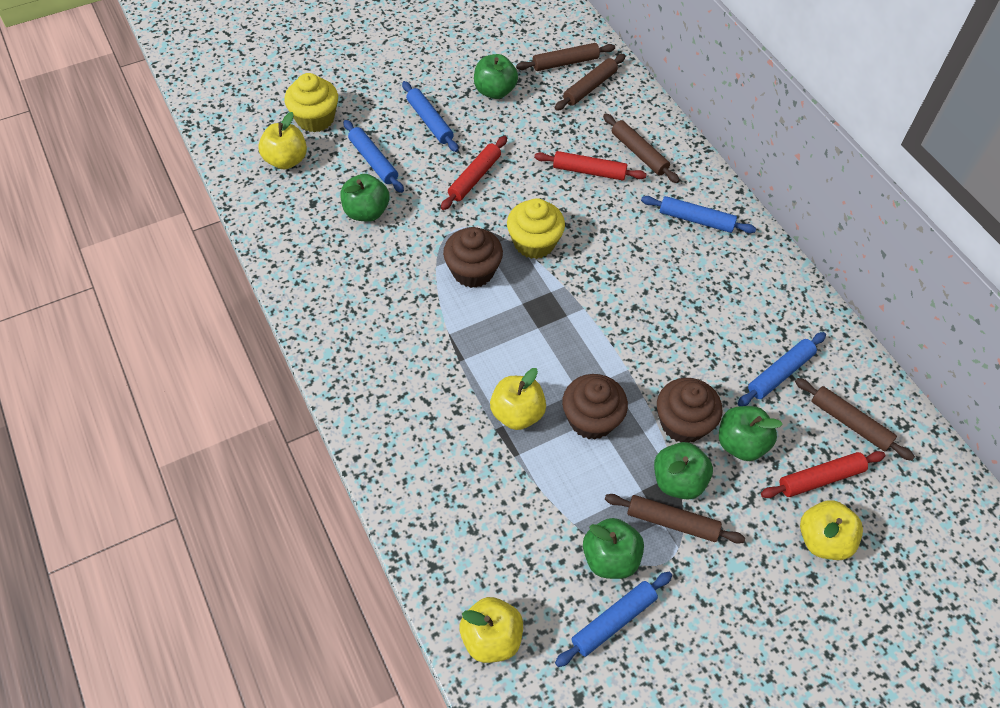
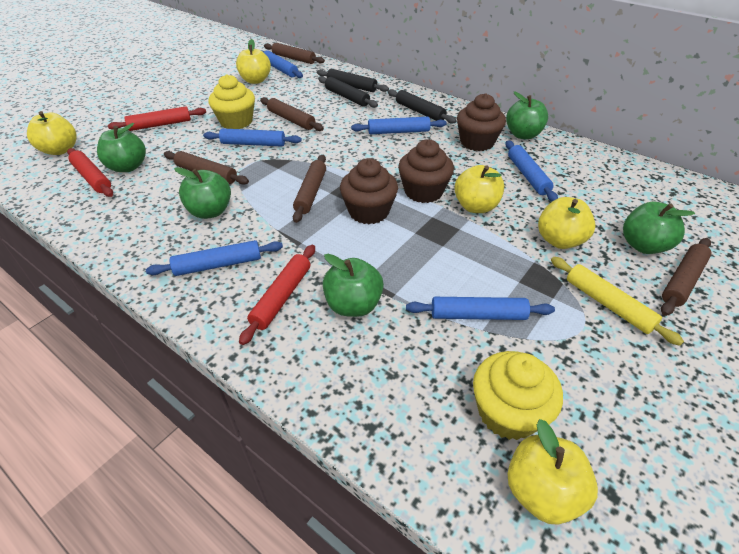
black rolling pin: none = 0 -> [317,69,389,92] [318,76,378,108] [388,89,457,124] = 3
blue rolling pin: [343,120,404,193] [402,81,459,152] [555,572,672,667] [641,196,756,233] [737,332,826,406] = 5 -> [146,240,283,276] [203,128,302,147] [261,50,303,78] [351,117,446,134] [406,297,555,320] [505,141,558,202] = 6
yellow apple: [258,112,307,170] [460,597,523,663] [490,368,546,430] [800,500,863,560] = 4 -> [27,111,77,155] [236,39,271,84] [454,165,504,213] [507,419,598,525] [538,197,596,249] = 5
yellow rolling pin: none = 0 -> [551,257,684,346] = 1

